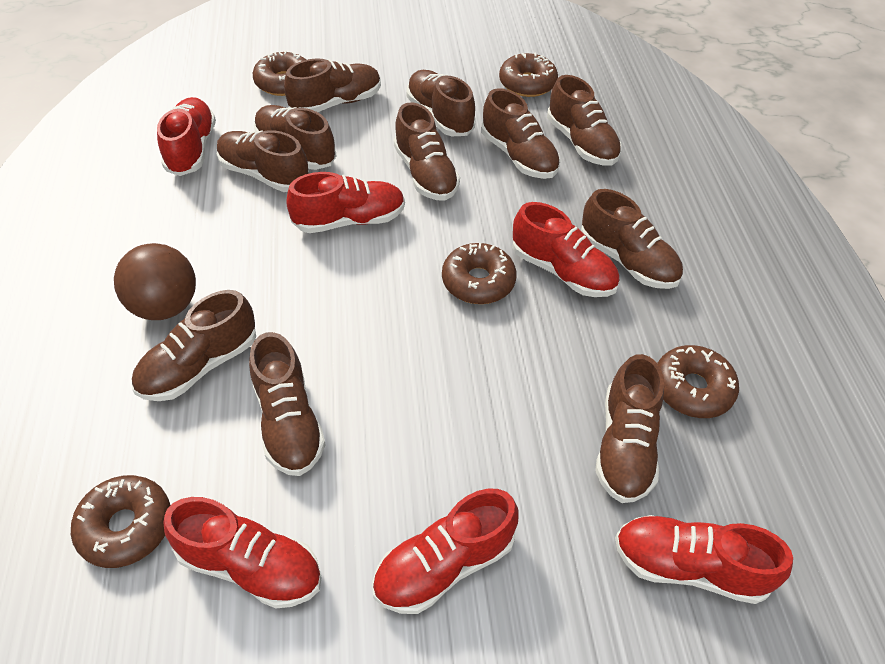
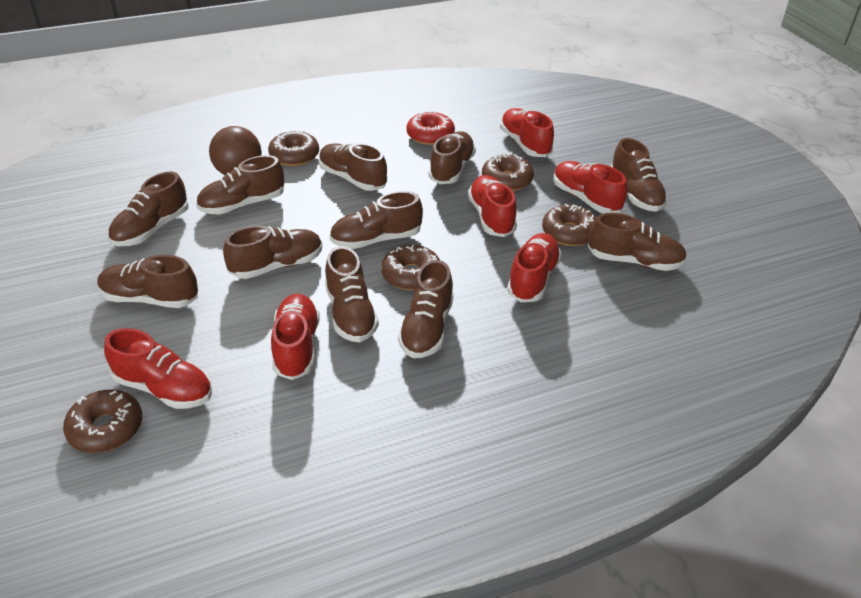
red donut: none = 0 -> [407,111,455,145] = 1

